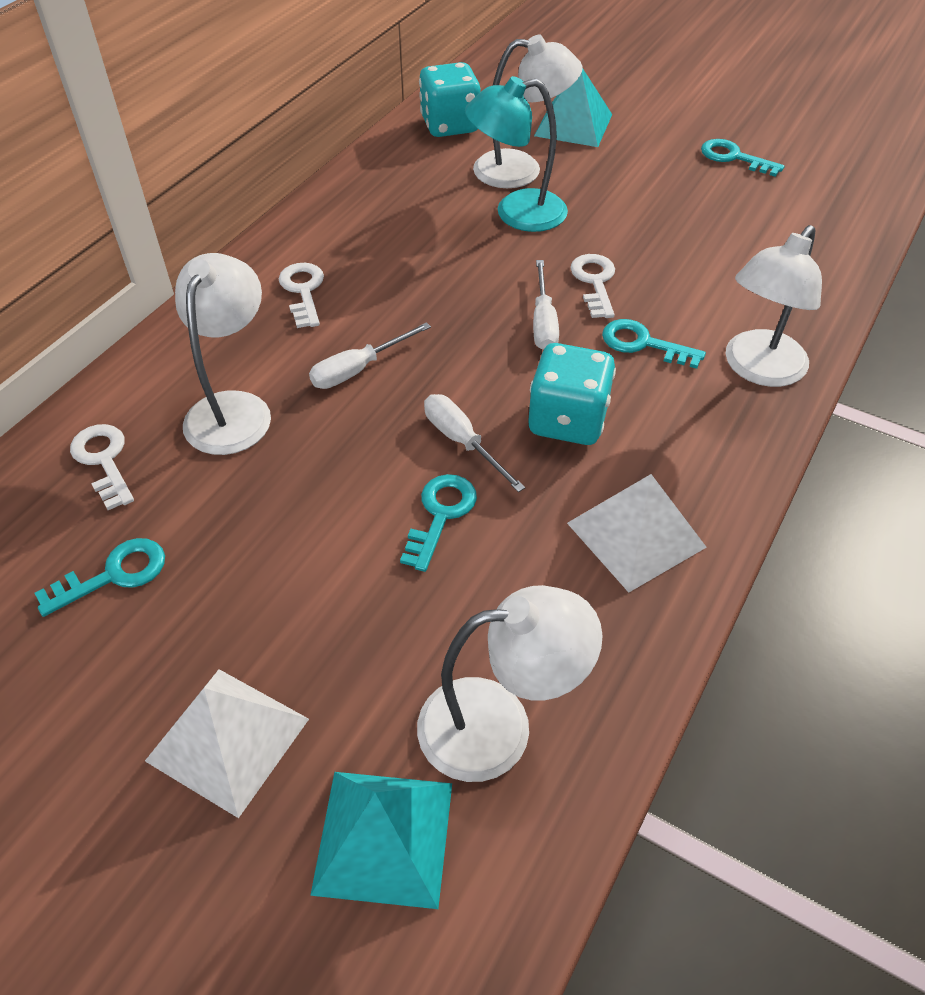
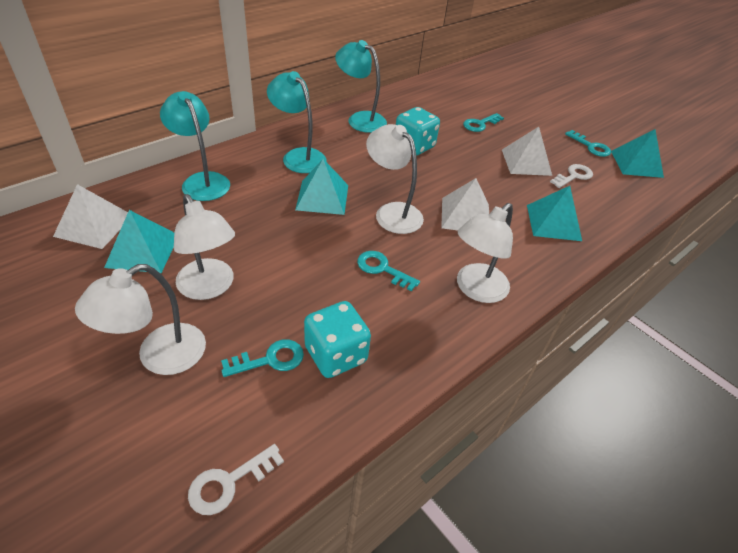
turquoise lamp: [465,76,568,232] = 1 -> [160,91,230,201] [267,71,327,173] [335,40,387,133] = 3
turquoise pyramid: [310,772,452,909] [534,68,612,147] = 2 -> [104,210,174,273] [295,159,348,215] [527,186,582,241] [611,129,664,178] = 4
white key: [70,424,134,510] [279,263,324,328] [570,254,615,318] = 3 -> [188,444,284,515] [550,164,593,188] = 2
white pyramid: [145,669,309,818] [567,474,707,593] = 2 -> [53,184,128,249] [441,178,489,230] [502,127,552,176] = 3
white screwdriver: [309,322,431,389] [424,394,525,492] [533,260,559,350] = 3 -> none = 0

